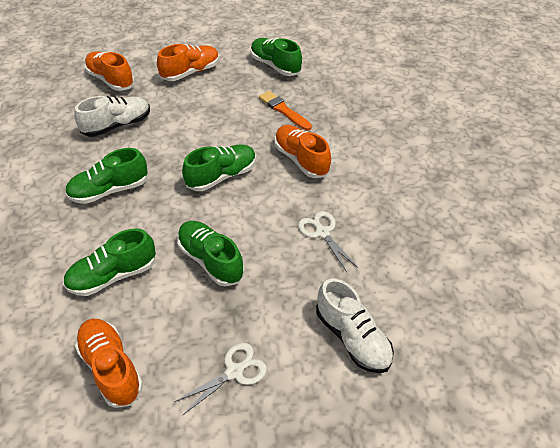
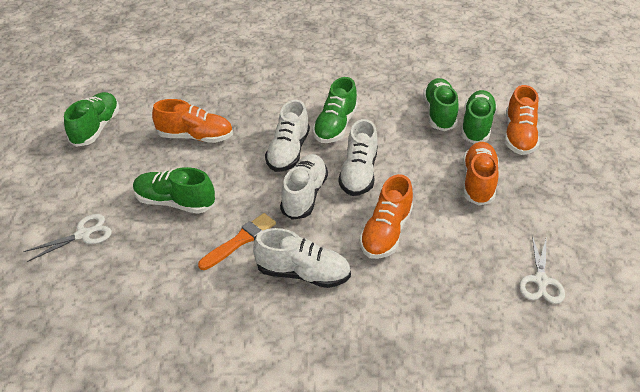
white shoe: [74,96,150,137] [316,278,394,373] = 2 -> [253,228,351,288] [265,100,310,172] [280,154,328,220] [338,119,378,196] = 4

